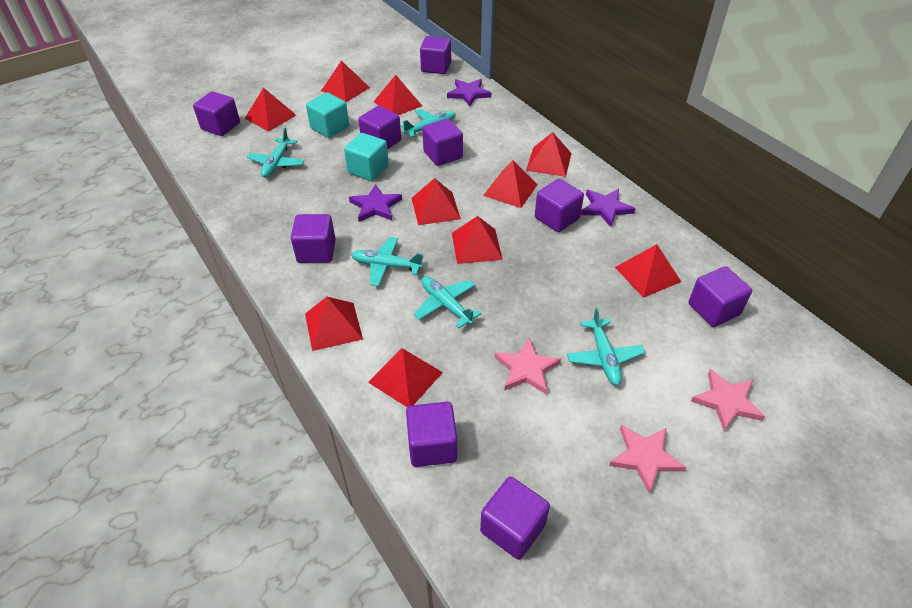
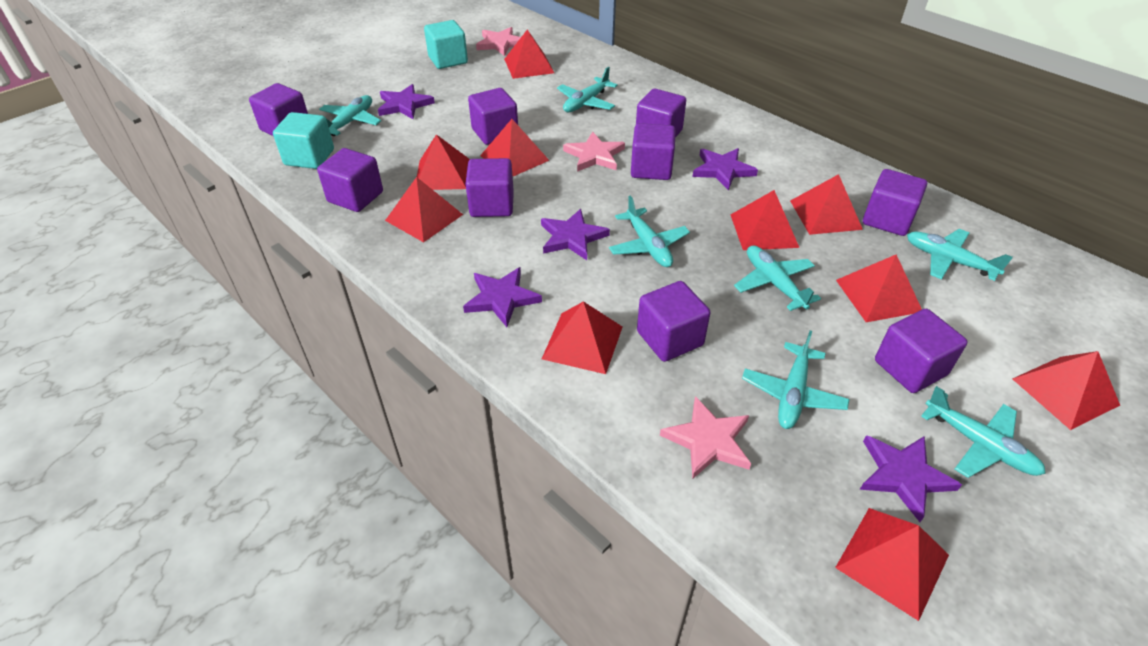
purple star: [349,184,402,222] [447,79,491,106] [581,189,635,227] = 3 -> [378,84,435,119] [463,267,542,327] [541,209,610,260] [692,148,758,190] [860,435,962,522] = 5
turquoise plane: [247,128,304,177] [351,237,424,286] [401,109,456,137] [414,276,482,328] [567,308,645,385] = 5 -> [319,95,381,136] [557,67,618,112] [609,196,690,267] [734,245,821,311] [742,331,850,429] [907,229,1013,281] [921,386,1046,478] = 7

